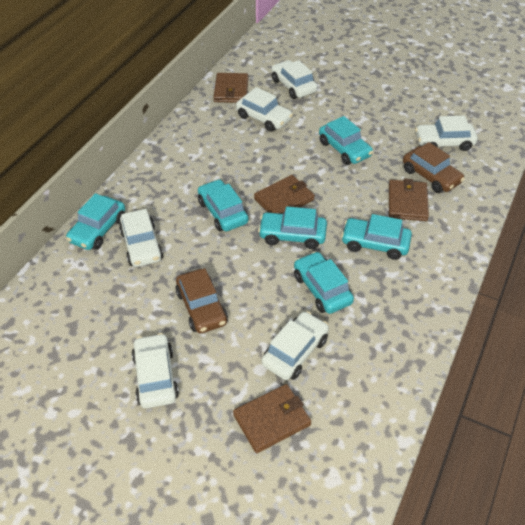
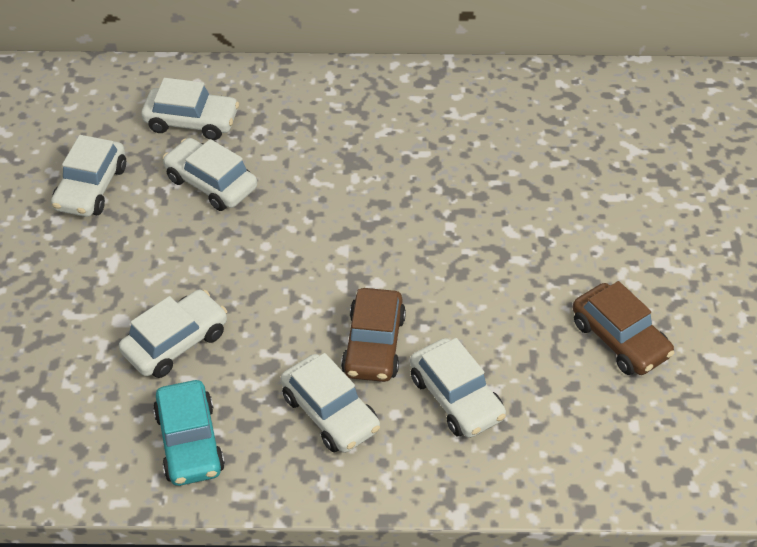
brown wallet: [213,73,249,103] [233,384,311,453] [254,175,315,214] [389,178,429,221] = 4 -> none = 0
turquoise car: [66,193,125,250] [198,179,249,232] [258,206,327,249] [294,251,354,314] [319,116,373,165] [341,214,412,260] = 6 -> [153,380,225,486] = 1

